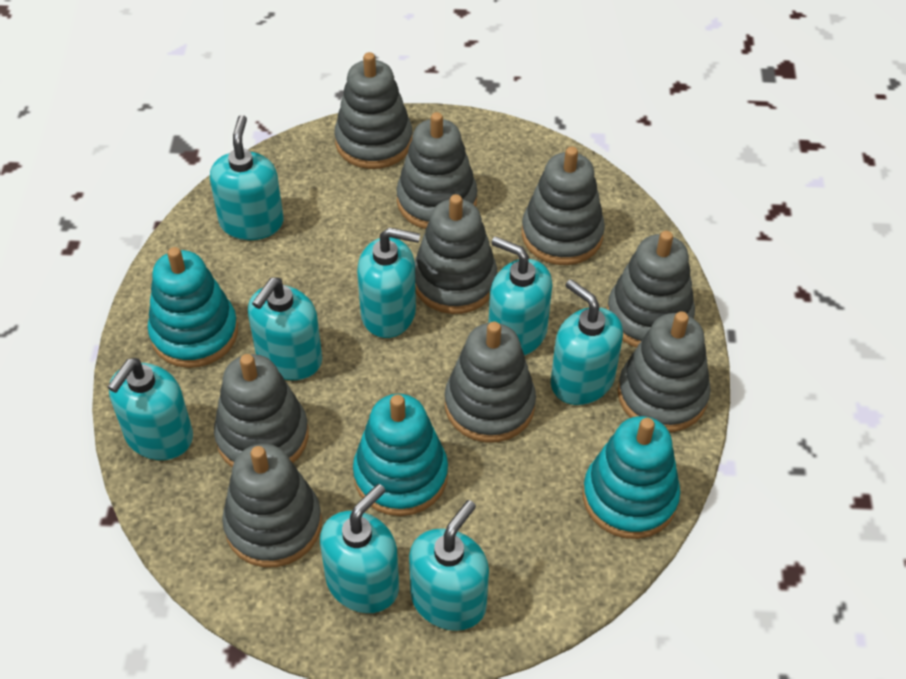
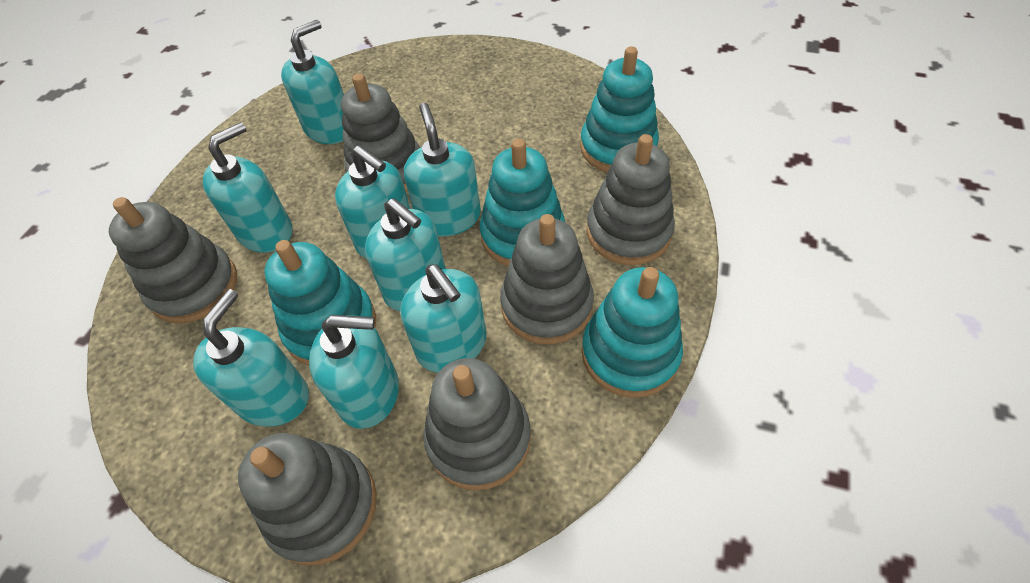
grey stacking toy: [214,354,309,468] [222,444,322,567] [334,52,412,169] [396,112,477,229] [414,194,497,314] [445,321,536,442] [522,147,605,265] [607,231,695,348] [618,311,711,432] = 9 -> [109,197,237,323] [238,433,377,566] [341,73,420,192] [423,358,531,491] [500,214,594,344] [586,134,675,265] = 6
turquoise stacking toy: [148,247,238,368] [353,394,448,516] [583,416,680,539] = 3 -> [264,240,376,366] [479,139,565,267] [580,46,659,172] [582,267,683,398] = 4

